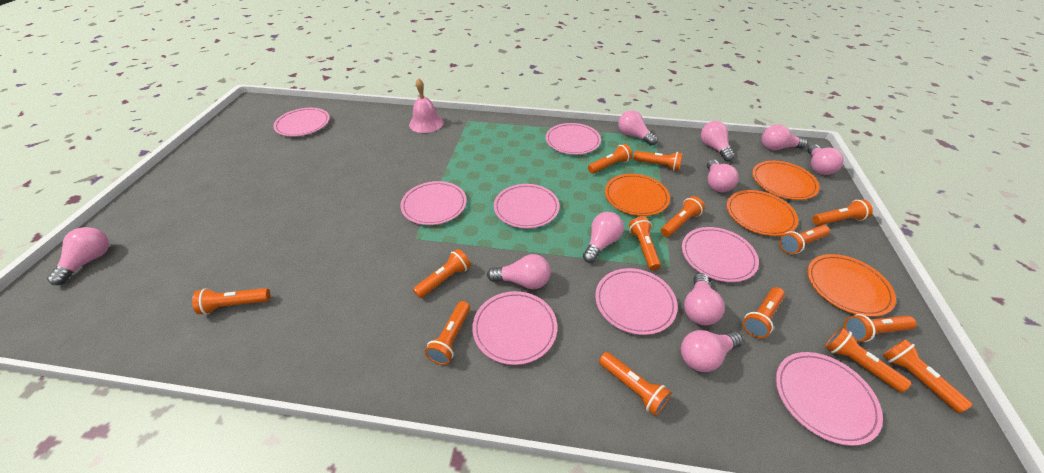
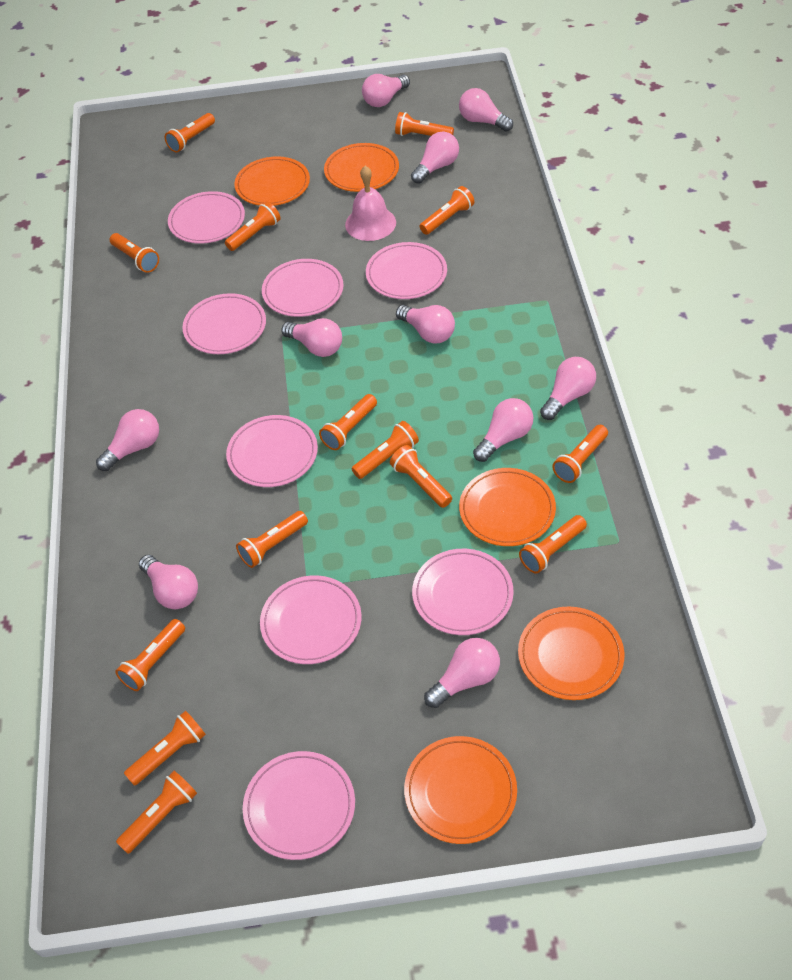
orange plate: [605,174,670,216] [727,190,798,236] [752,161,820,200] [807,254,896,317] = 4 -> [234,156,310,206] [324,143,399,192] [404,736,517,844] [459,468,556,546] [518,607,624,700] = 5

